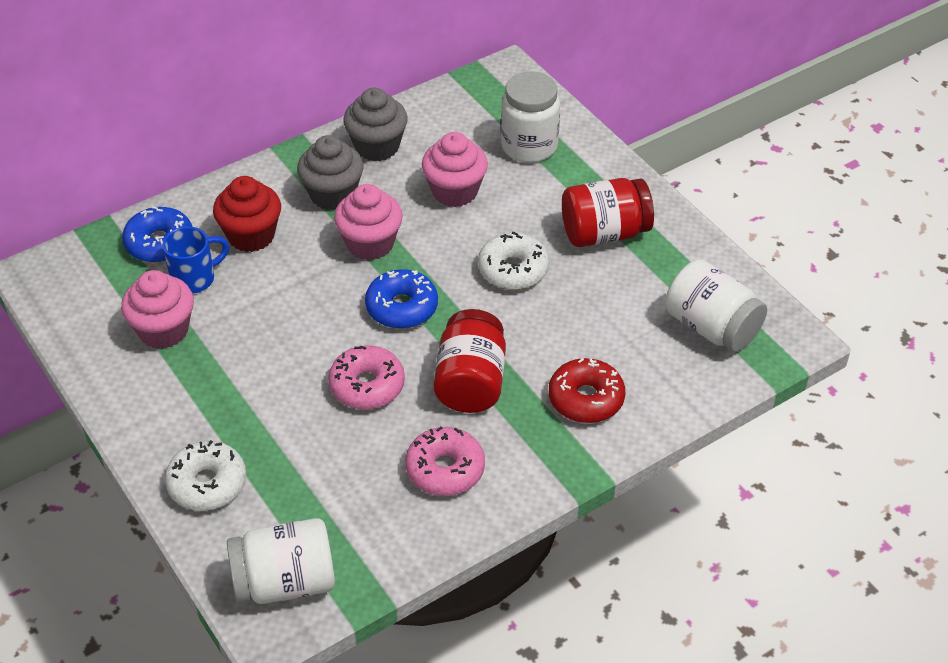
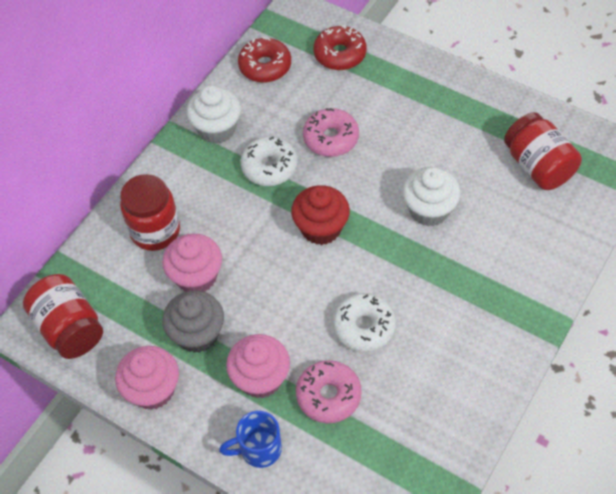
blue donut: [122,206,192,263] [365,269,438,329] = 2 -> none = 0
grey cupcake: [297,135,364,210] [343,88,408,161] = 2 -> [162,290,224,353] = 1
red donut: [549,358,625,423] = 1 -> [238,37,291,83] [313,25,367,70] = 2
red jar: [434,309,506,413] [562,178,654,247] = 2 -> [23,274,103,359] [120,174,180,251] [504,112,582,190] = 3
white cupcake: none = 0 -> [186,85,241,144] [402,167,461,226] = 2
white jar: [227,518,335,604] [501,72,560,163] [665,259,767,352] = 3 -> none = 0

